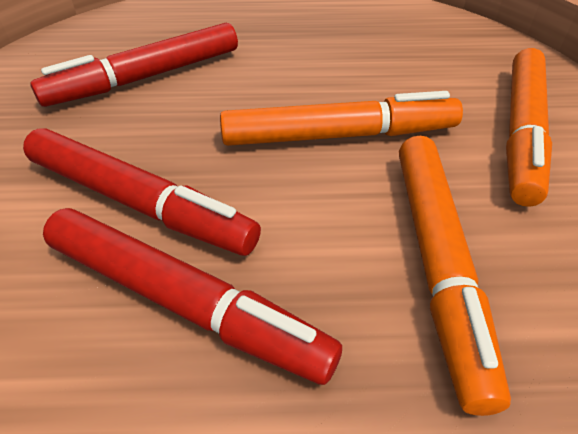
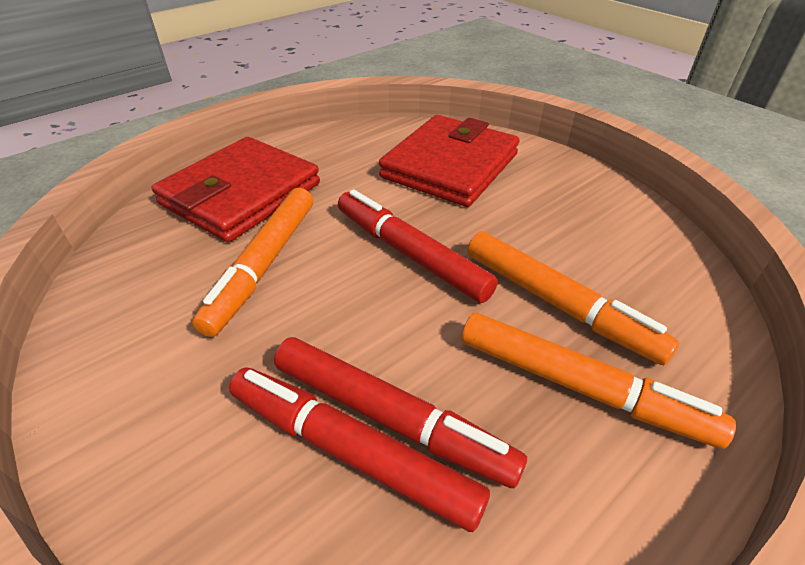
red wallet: none = 0 -> [152,137,320,242] [379,115,520,207] = 2

